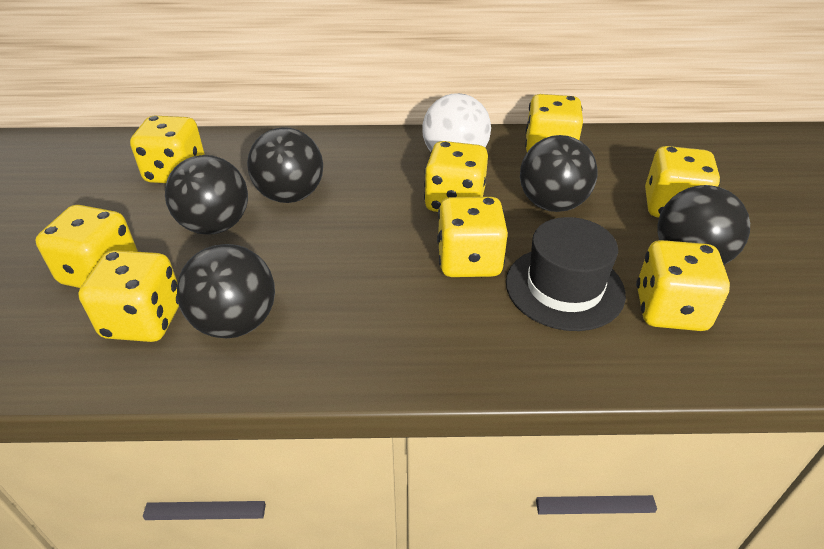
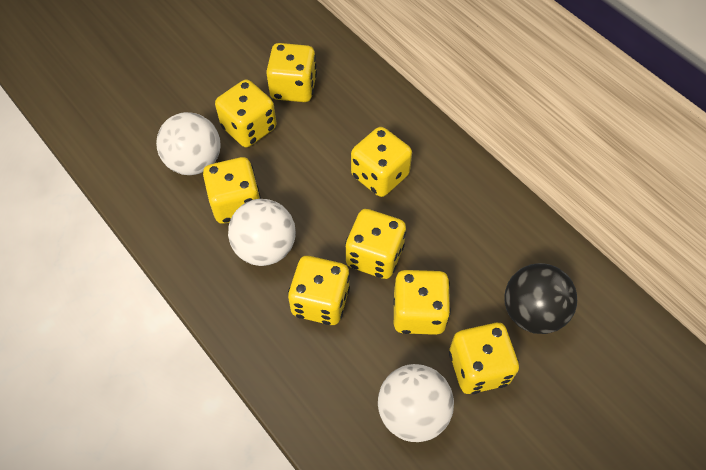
black ball: [165,155,248,235] [177,244,275,338] [247,127,323,203] [520,135,598,212] [657,185,750,265] = 5 -> [504,263,577,334] = 1
black hat: [506,217,626,331] = 1 -> none = 0
white ball: [422,93,491,152] = 1 -> [156,112,221,175] [228,199,296,266] [378,364,454,442] = 3

